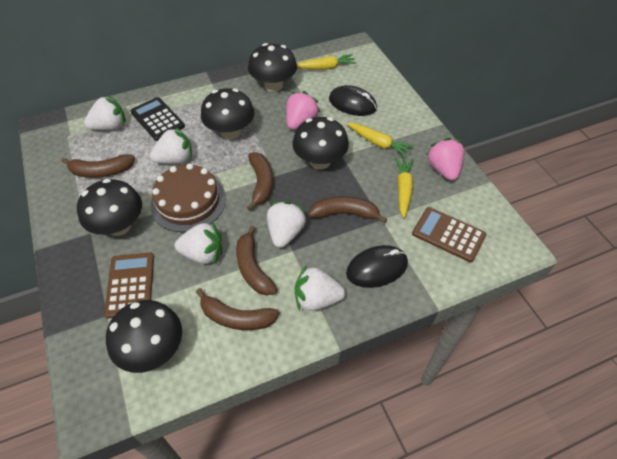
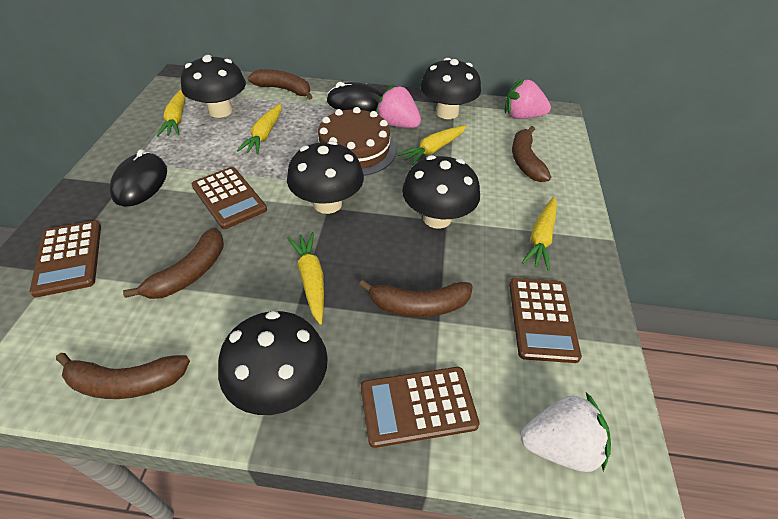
black calculator: [130,97,185,141] = 1 -> none = 0
brown calculator: [104,253,154,319] [412,207,487,262] = 2 -> [29,221,101,298] [192,167,267,229] [361,367,480,448] [509,278,582,363] = 4
white strawberry: [84,95,126,130] [150,127,192,164] [174,222,222,265] [267,201,306,248] [295,265,345,311] = 5 -> [521,392,611,472] = 1
yellow carrot: [297,54,356,70] [347,123,414,158] [395,157,414,218] = 3 -> [156,89,185,136] [237,104,282,155] [287,232,324,325] [397,126,467,166] [522,197,557,271] = 5

